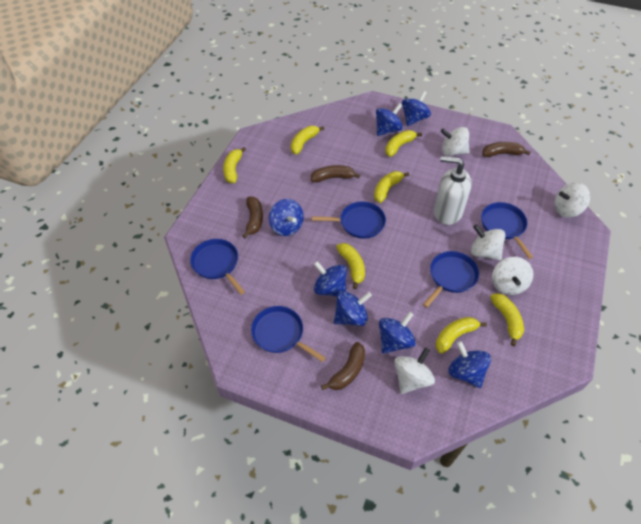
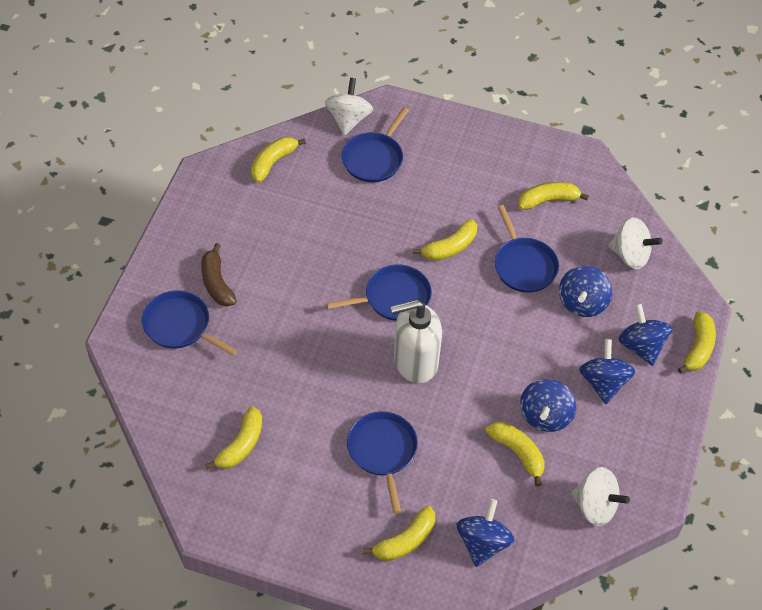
blue spinning top: [269,199,304,236] [314,261,347,296] [334,291,372,326] [376,103,403,136] [379,312,416,354] [402,91,431,126] [448,341,491,388] = 7 -> [457,499,515,567] [520,379,576,432] [559,266,612,317] [579,339,635,404] [618,303,672,366] = 5
brown banana: [243,196,263,238] [311,165,360,183] [321,342,365,390] [482,142,531,157] = 4 -> [201,243,237,306] = 1
white spinning top: [394,348,435,394] [441,127,469,156] [471,225,505,260] [492,257,533,295] [555,182,590,218] = 5 -> [325,78,373,136] [571,467,630,526] [608,217,663,269] = 3

